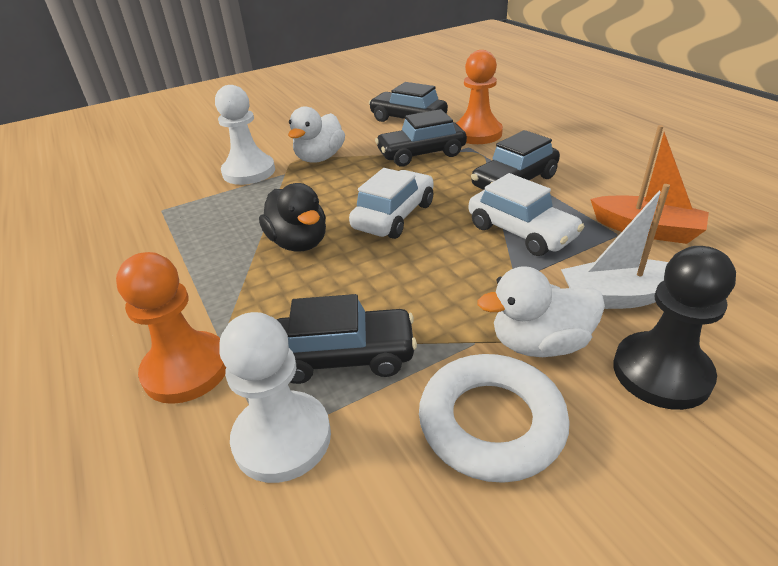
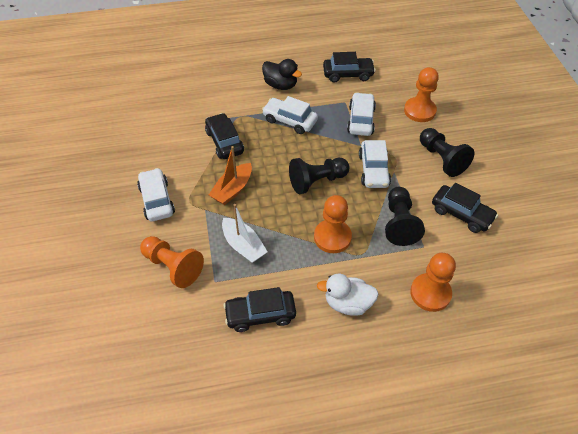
black pawn: [613,246,736,410] = 1 -> [289,157,349,194] [385,187,425,246] [420,128,474,177] = 3
orange pawn: [116,252,226,404] [456,50,503,144] = 2 -> [140,236,204,288] [314,195,352,253] [404,67,439,122] [410,253,456,312] = 4
white car: [349,168,434,239] [469,173,584,256] = 2 -> [137,168,175,221] [262,96,318,134] [347,92,376,136] [359,140,391,188] = 4
white duck: [288,106,345,163] [477,266,605,357] = 2 -> [317,273,378,316] = 1
white pawn: [215,85,275,185] [219,312,331,483] = 2 -> none = 0
white ring: [419,354,570,483] = 1 -> none = 0

